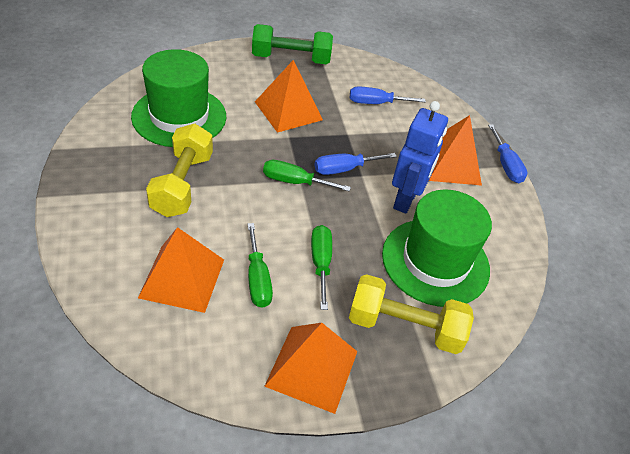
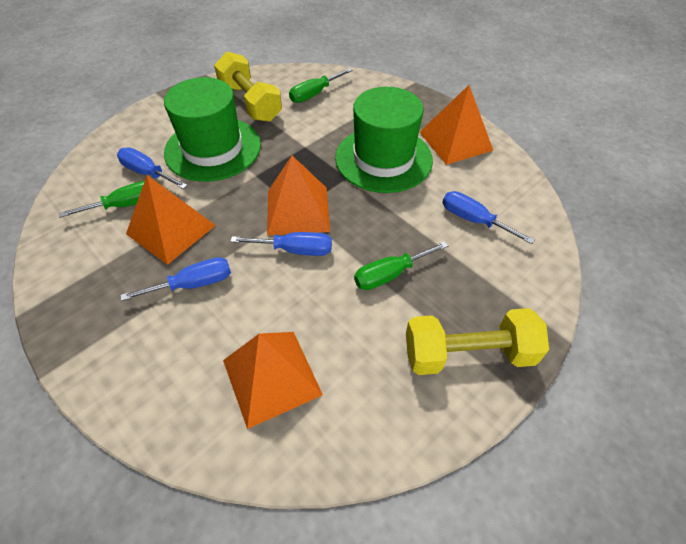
blue robot: [392,101,448,214] = 1 -> none = 0
blue screwdriver: [315,153,397,175] [350,87,426,104] [488,124,527,183] = 3 -> [117,147,188,189] [120,257,231,301] [230,232,332,256] [442,191,535,244] = 4
green dumbbell: [252,24,333,64] = 1 -> none = 0

